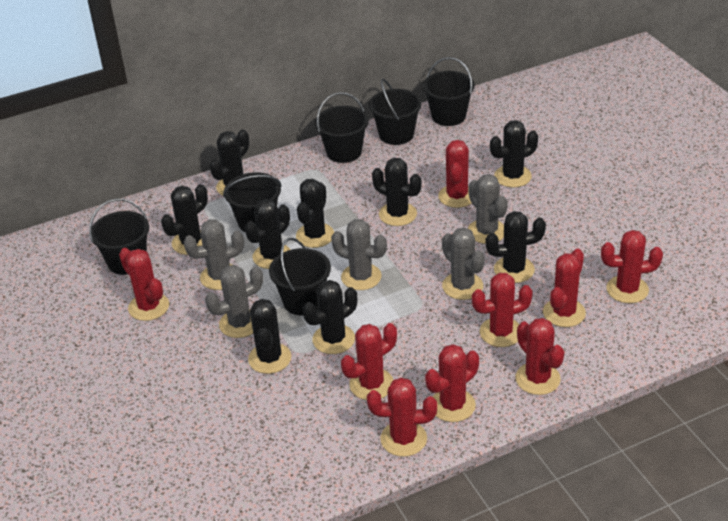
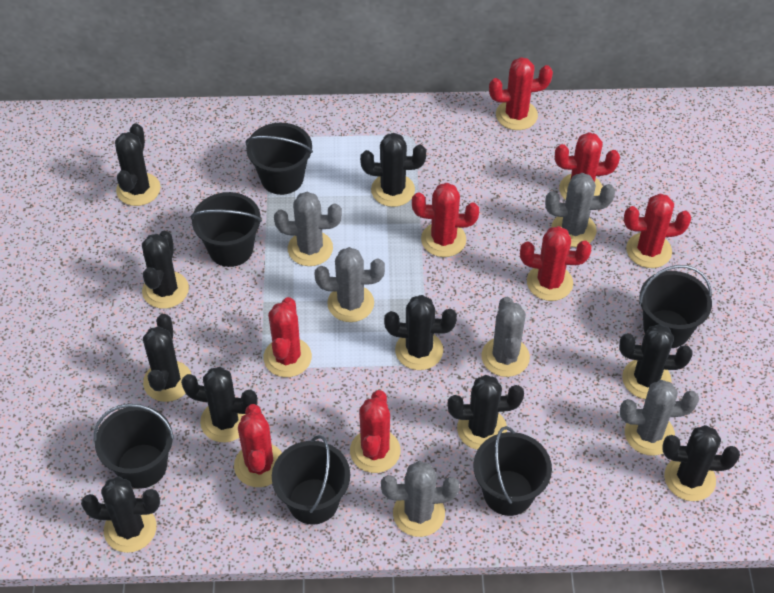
black cactus: [161,184,208,255] [210,129,249,196] [245,199,291,269] [248,299,291,374] [296,179,334,248] [303,280,357,354] [372,158,422,226] [486,211,546,283] [490,120,538,188] = 9 -> [81,476,160,553] [115,123,160,206] [142,231,189,309] [143,314,191,402] [181,367,257,442] [360,133,426,207] [384,295,457,370] [448,375,524,450] [619,324,693,399] [662,425,740,501] = 10
grey cactus: [184,219,244,290] [205,265,263,338] [331,219,387,290] [442,227,485,300] [468,174,508,244] = 5 -> [274,192,342,266] [315,247,385,322] [381,461,459,537] [481,297,530,377] [545,173,615,247] [620,380,699,456] = 6
red cactus: [119,248,169,321] [341,323,397,400] [367,377,437,457] [425,344,479,422] [438,140,472,208] [472,273,533,347] [515,318,564,395] [543,249,586,327] [601,230,663,303] = 9 -> [234,404,282,487] [264,297,312,377] [350,390,400,473] [412,183,479,257] [489,57,553,130] [520,226,592,301] [555,132,620,200] [624,194,691,268] = 8

